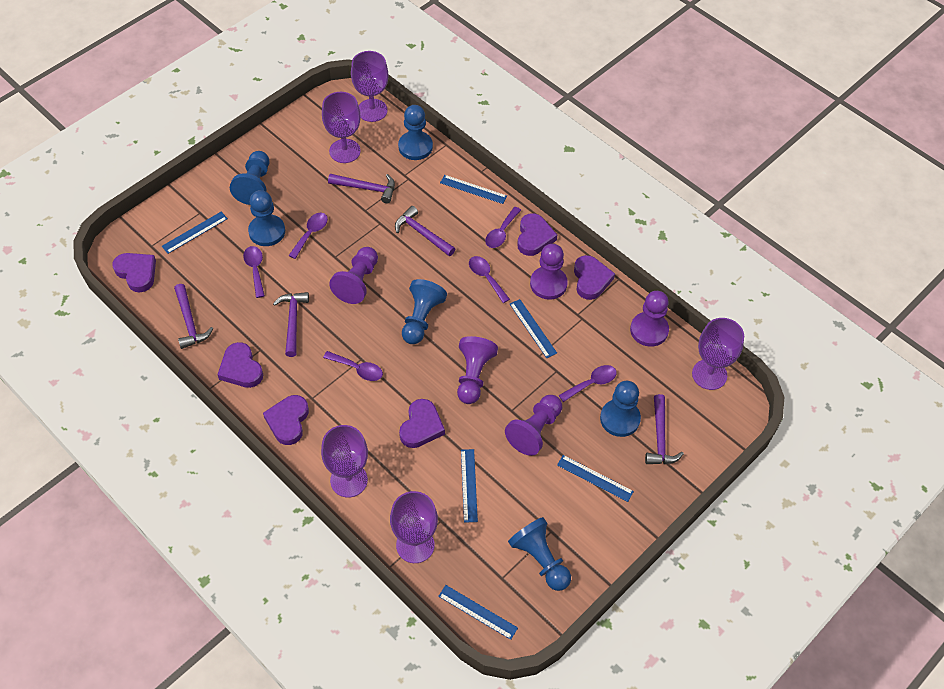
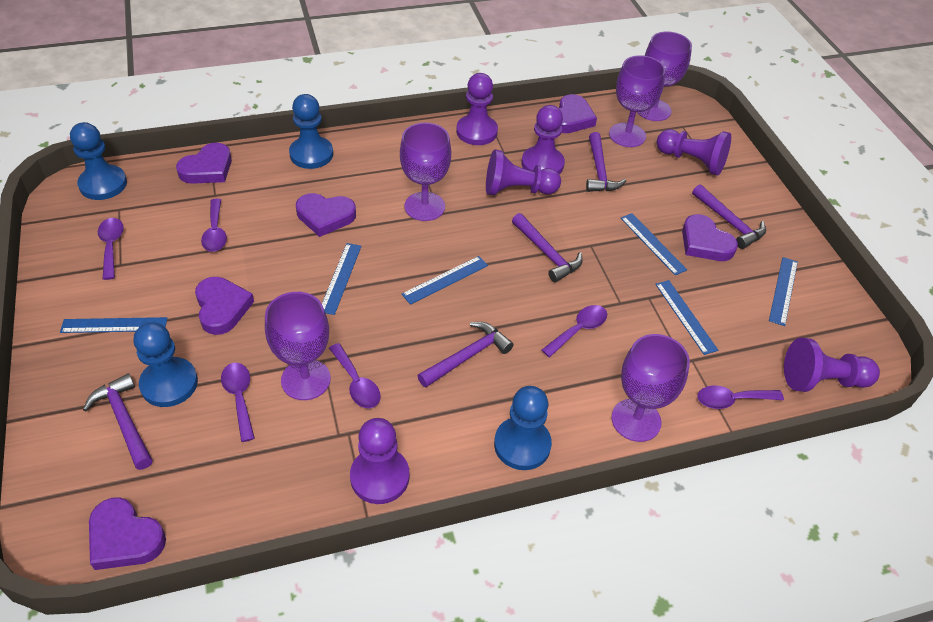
blue pawn: [230,151,269,205] [248,190,285,246] [398,105,433,160] [402,279,447,344] [508,517,571,591] [600,381,641,437] = 6 -> [70,122,127,200] [134,322,198,407] [289,94,333,169] [494,386,552,470] = 4
purple pawn: [329,247,378,304] [457,336,498,404] [505,395,562,456] [530,244,568,300] [630,291,669,347] = 5 -> [350,418,409,504] [456,73,498,145] [486,149,561,195] [521,105,565,174] [657,129,731,175] [784,338,880,392] = 6

